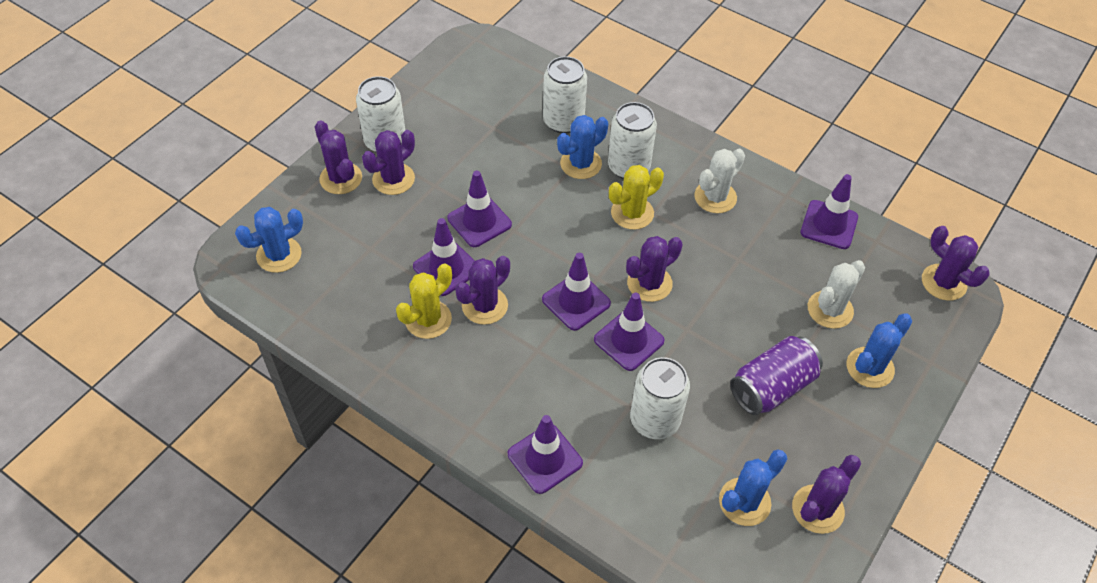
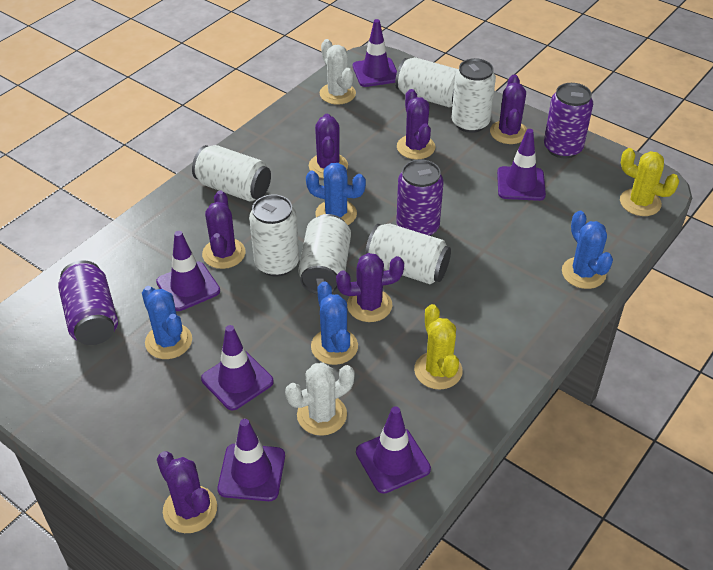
purple can: [730,336,823,415] = 1 -> [58,260,118,345] [396,160,444,236] [544,83,593,159] = 3
white can: [356,76,405,153] [543,56,587,133] [608,102,657,179] [630,357,690,439] = 4 -> [192,145,271,202] [249,195,299,276] [298,214,351,295] [365,223,451,284] [395,57,458,108] [452,58,496,133] = 6

